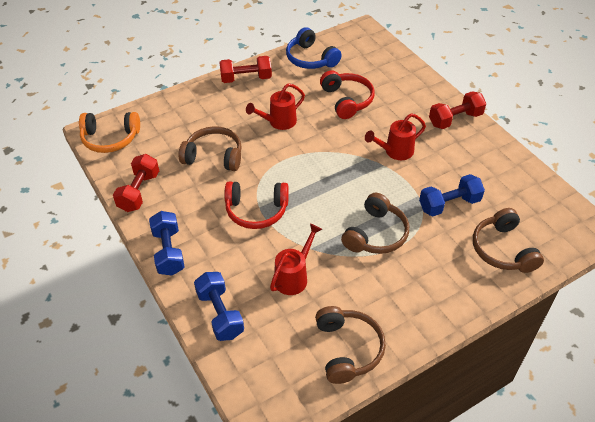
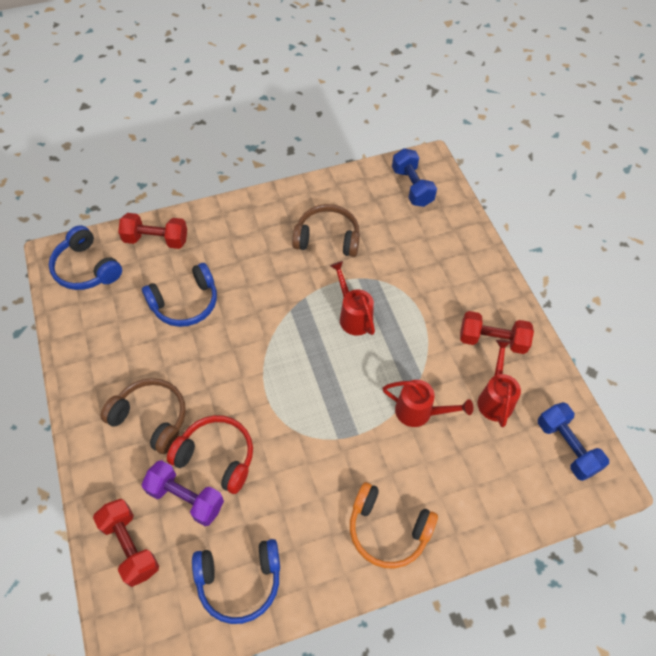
blue dumbbell: [149,211,185,276] [194,272,244,341] [419,174,485,216] = 3 -> [392,148,437,207] [538,402,609,481] = 2
blue headphones: [286,27,342,69] = 1 -> [49,225,122,290] [142,263,217,327] [192,539,280,624] = 3
brown headphones: [178,126,242,171] [315,306,386,384] [341,193,409,254] [473,208,544,273] = 4 -> [100,378,186,454] [292,204,360,257] = 2
purple dumbbell: none = 0 -> [141,460,224,526] = 1
red headphones: [224,181,289,229] [320,70,374,119] = 2 -> [167,415,253,494] = 1

